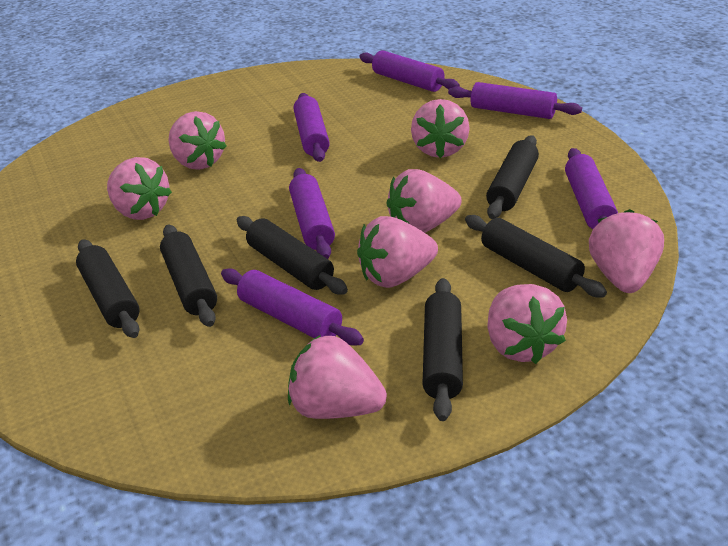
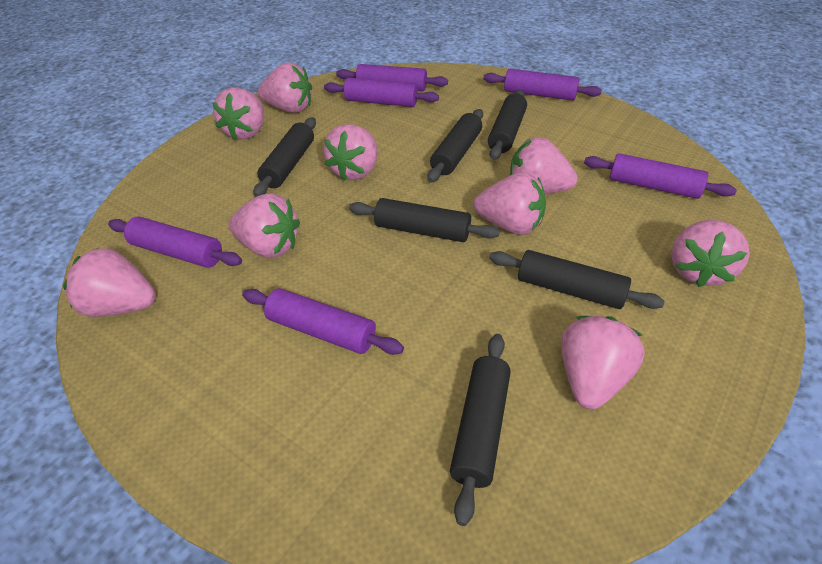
pink strawberry: [107,157,172,220] [168,111,227,170] [288,335,387,419] [357,216,438,288] [386,169,462,233] [411,99,470,158] [487,284,567,364] [589,209,664,293] = 8 -> [63,248,156,317] [212,88,264,140] [229,193,300,258] [258,63,312,113] [323,124,377,181] [473,172,546,235] [510,137,578,194] [561,316,645,409] [671,220,750,287] = 9

